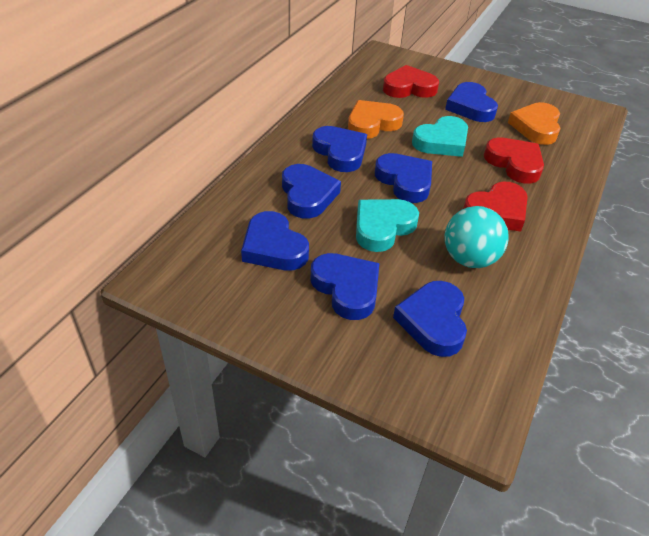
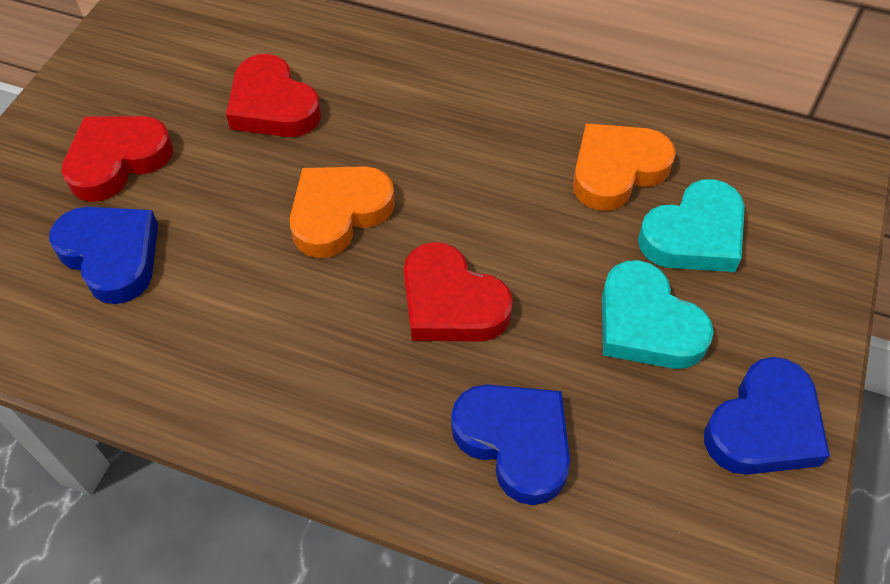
blue heart: [241,211,309,271] [282,164,341,219] [310,253,380,320] [312,126,367,172] [375,153,432,203] [393,281,467,357] [445,82,498,122] = 7 -> [49,207,158,304] [451,384,570,505] [704,357,830,475] = 3
turquoise ball: [444,206,509,268] = 1 -> none = 0

